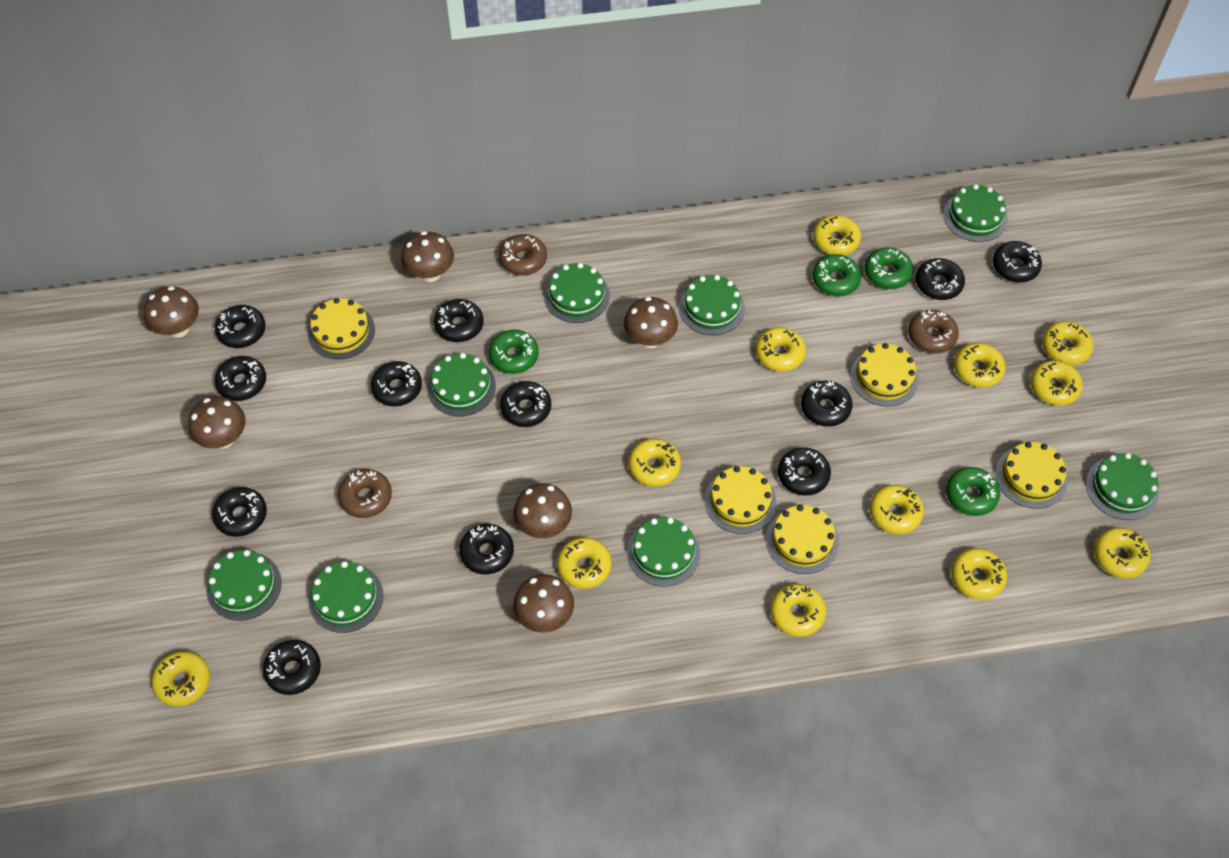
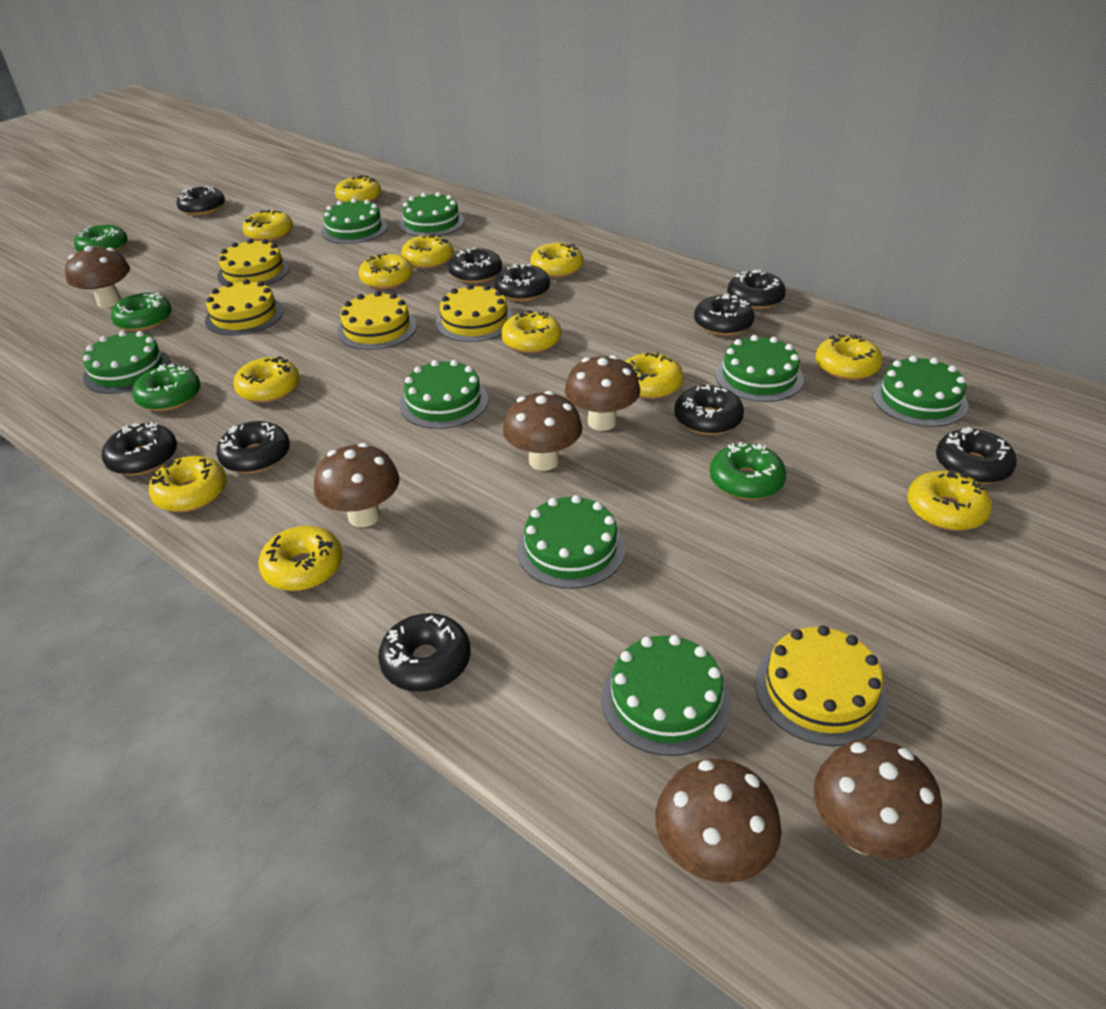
black donut: [212,487,267,537] [215,305,266,348] [215,356,266,401] [263,640,321,695] [371,361,422,406] [434,299,484,342] [459,524,514,574] [500,381,551,427] [778,447,831,496] [801,381,853,427] [916,258,965,300] [993,241,1042,283] = 12 -> [102,422,177,476] [176,186,225,216] [216,421,290,474] [378,613,471,692] [449,248,502,284] [495,264,550,301] [674,384,744,435] [694,294,755,336] [727,270,786,309] [936,427,1017,484] = 10
brown donut: [338,469,392,518] [499,234,547,275] [908,310,959,353] = 3 -> none = 0

